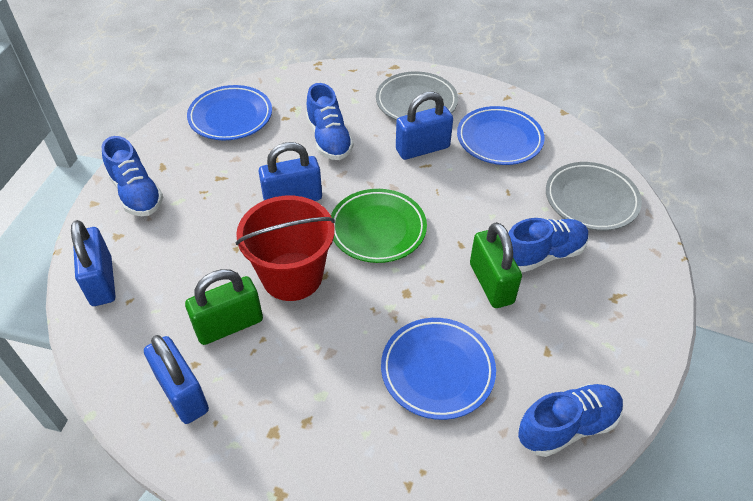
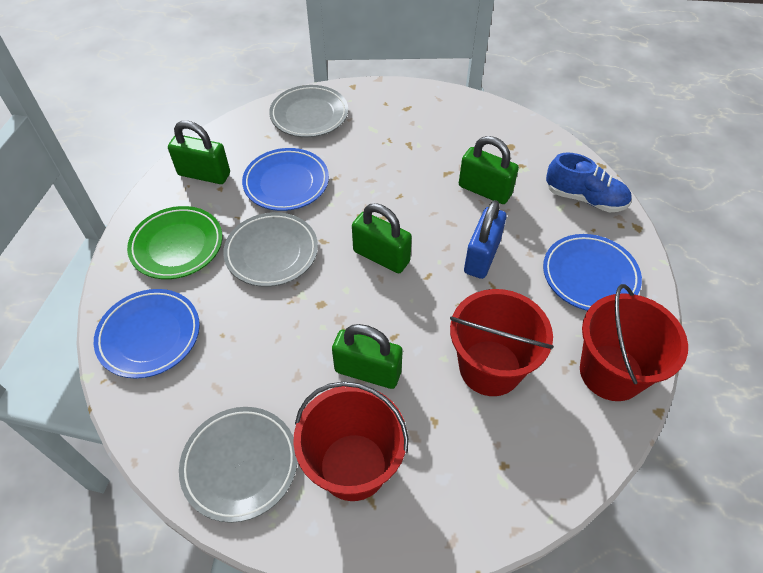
blue padlock: [71,220,115,306] [144,335,209,424] [259,142,322,201] [396,92,453,160] = 4 -> [464,200,506,279] = 1
blue shoe: [102,136,163,216] [306,83,354,160] [508,218,589,272] [518,384,623,457] = 4 -> [546,152,632,212] = 1
green padlock: [185,269,263,345] [470,222,522,308] = 2 -> [168,121,230,184] [332,324,403,389] [352,203,412,273] [459,136,519,204] = 4
grey plate: [376,71,458,121] [546,162,642,231] = 2 -> [179,407,298,523] [223,212,318,287] [269,85,348,137] = 3
red bucket: [236,196,335,301] = 1 -> [293,382,408,501] [450,289,554,396] [580,284,688,401] = 3

